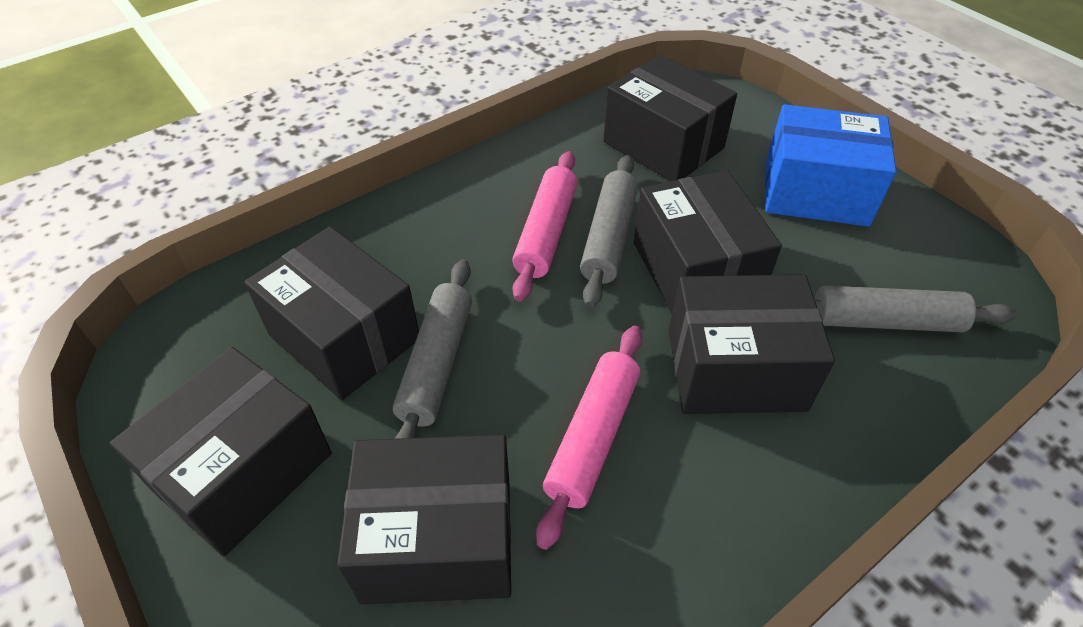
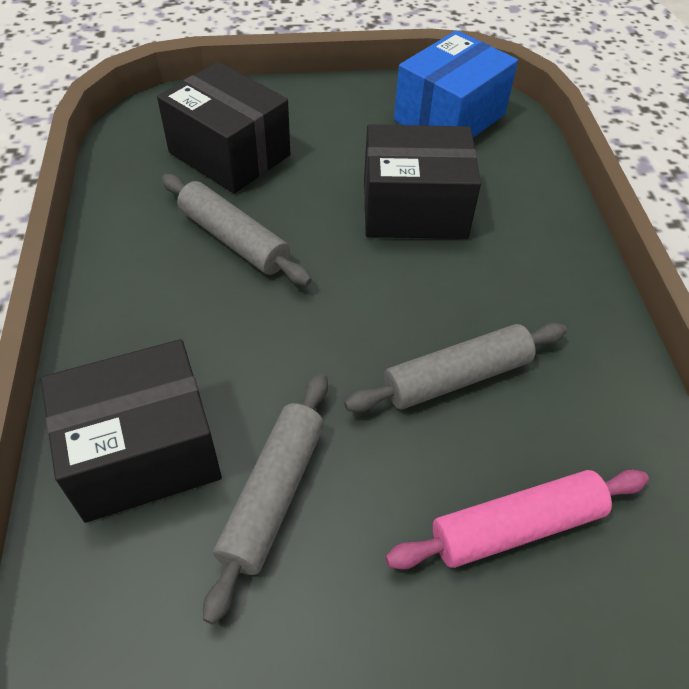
black box: [109,347,332,557] [244,226,419,400] [337,435,511,604] [603,55,737,181] [634,170,782,314] [668,275,835,414] = 6 -> [41,339,222,523] [157,62,290,193] [364,124,481,239] = 3
pink rolling pin: [512,151,577,302] [536,326,642,550] = 2 -> [385,470,649,570] = 1

